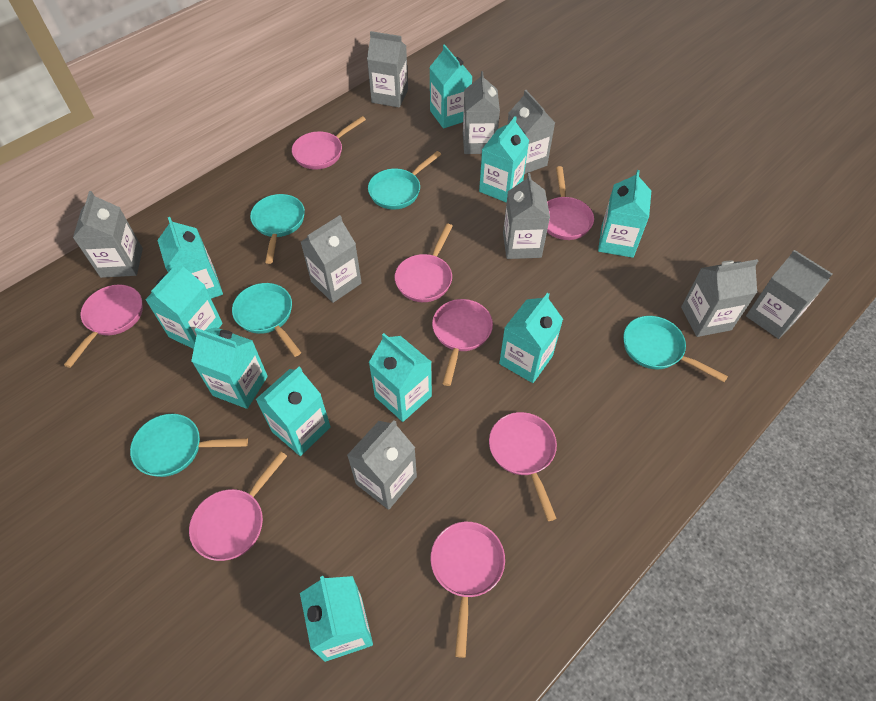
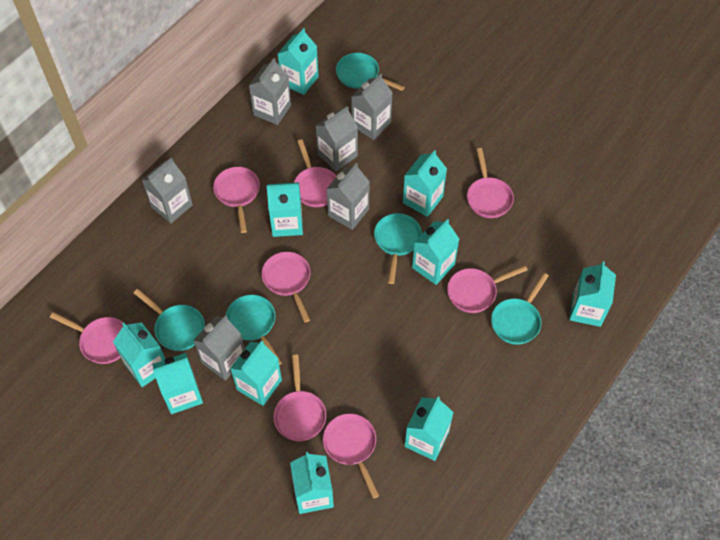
grey carton: [73,191,143,278] [301,215,362,303] [347,420,417,510] [367,31,408,108] [463,71,500,154] [503,173,550,259] [507,90,555,174] [681,259,758,337] [746,250,832,339] = 9 -> [141,157,193,223] [193,315,245,381] [249,58,291,125] [315,106,358,172] [327,163,370,230] [351,74,392,140] = 6

